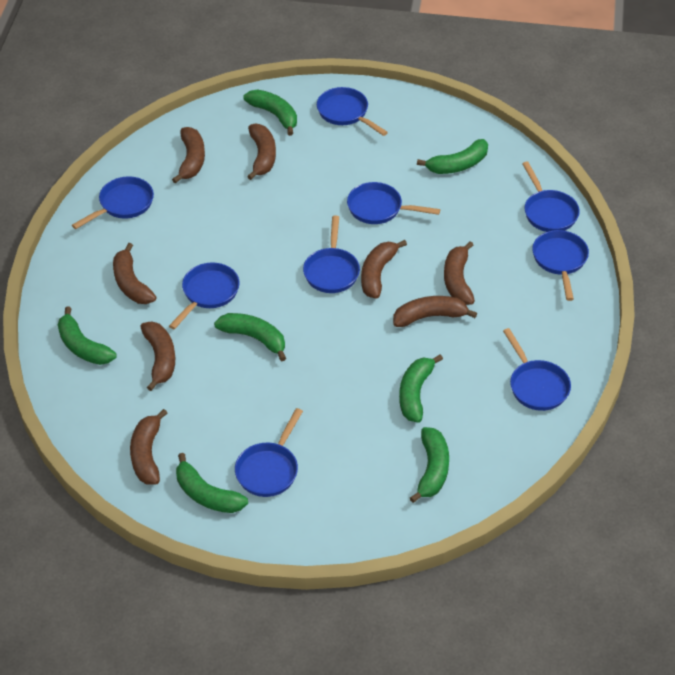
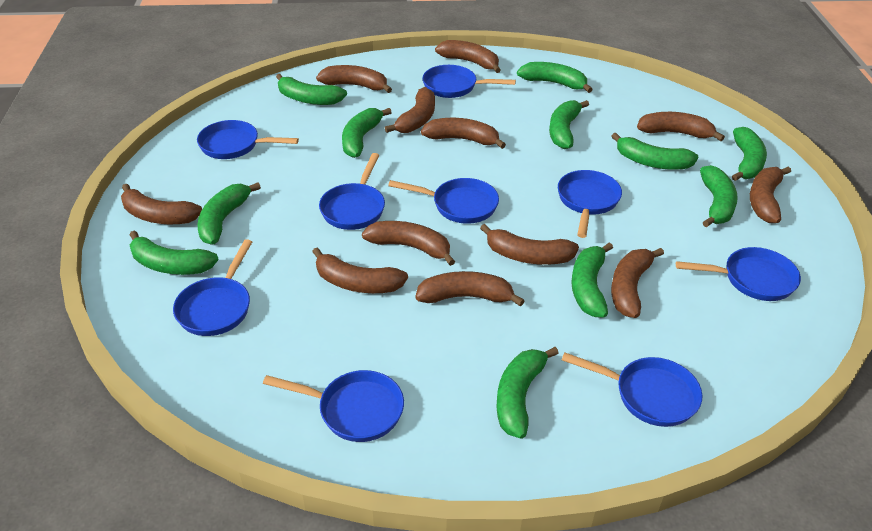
brown banana: [113,243,156,304] [130,409,167,485] [140,322,175,391] [172,127,205,184] [247,123,276,180] [361,240,407,299] [393,296,477,327] [444,241,475,305] = 8 -> [121,184,202,224] [312,247,408,293] [316,65,392,93] [362,221,455,266] [385,87,435,133] [415,271,524,307] [421,118,506,149] [435,40,501,73] [480,224,579,265] [611,248,664,318] [637,112,725,141] [750,167,791,223] = 12
green banana: [58,307,117,365] [176,453,248,513] [214,313,286,361] [243,90,297,136] [399,354,443,423] [410,427,449,503] [417,139,488,174] = 7 -> [129,230,219,275] [198,182,261,244] [276,74,347,105] [342,108,392,158] [496,347,559,439] [517,62,593,93] [549,100,589,149] [571,242,613,317] [611,133,698,170] [700,165,738,227] [732,127,767,181] = 11

